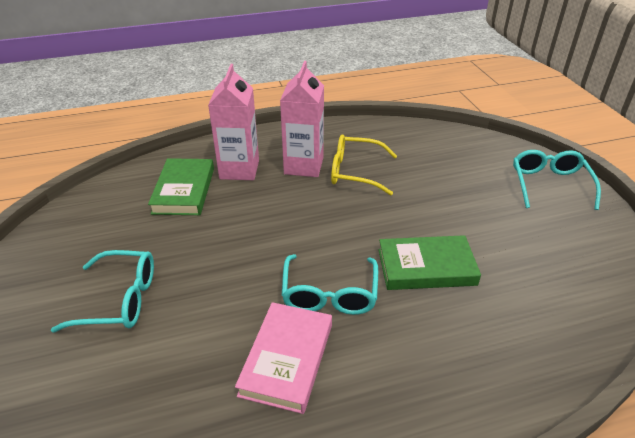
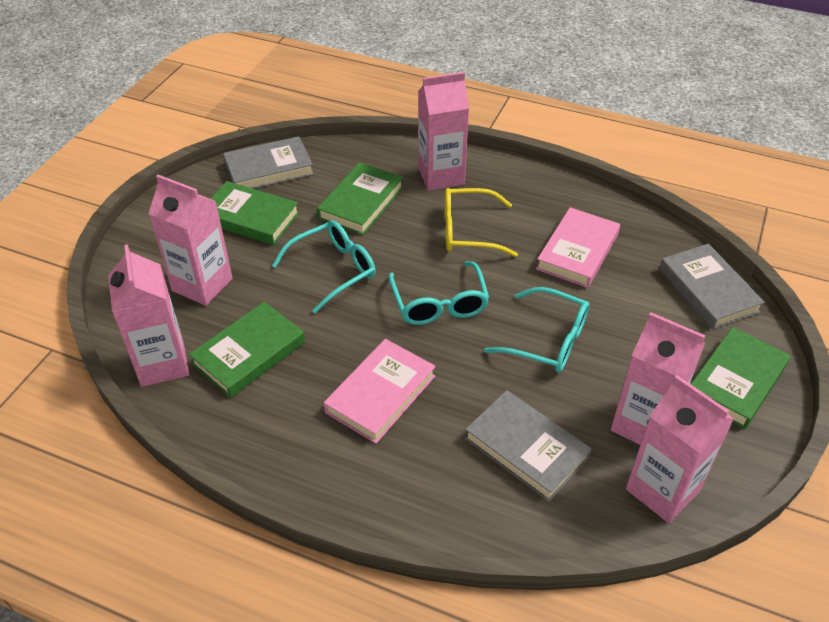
green book: [148,158,214,215] [378,235,481,290] = 2 -> [189,302,305,398] [210,181,299,245] [317,162,403,235] [691,327,791,429] = 4
grey book: none = 0 -> [223,136,314,189] [464,390,592,502] [659,244,765,330] = 3
pink book: [235,302,332,414] = 1 -> [324,339,436,444] [536,207,620,288] = 2
pink carton: [208,64,259,180] [280,61,324,177] = 2 -> [108,244,189,387] [148,175,233,306] [418,72,469,191] [611,312,705,445] [626,375,734,523] = 5

